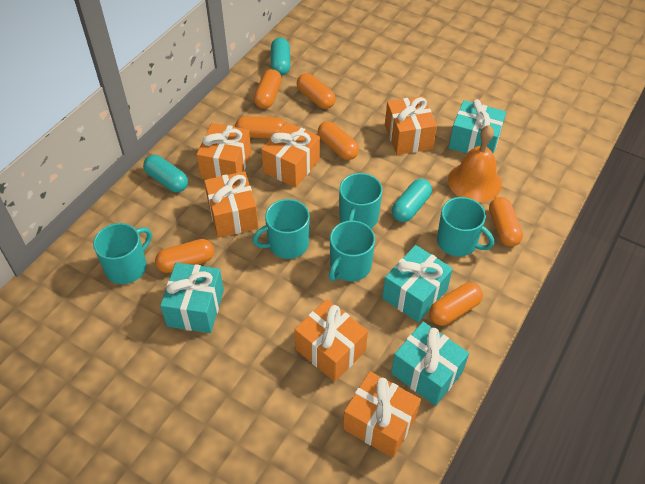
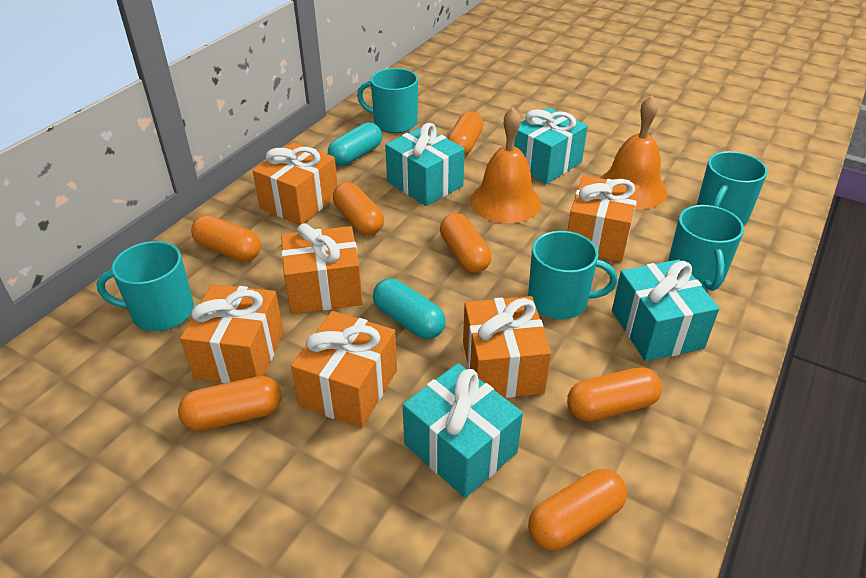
orange bell: [448,125,502,203] = 1 -> [470,107,541,223] [600,95,667,209] = 2
turquoise capsule: [143,155,188,192] [271,38,290,76] [392,179,432,222] = 3 -> [328,122,382,166] [373,278,446,339] = 2

